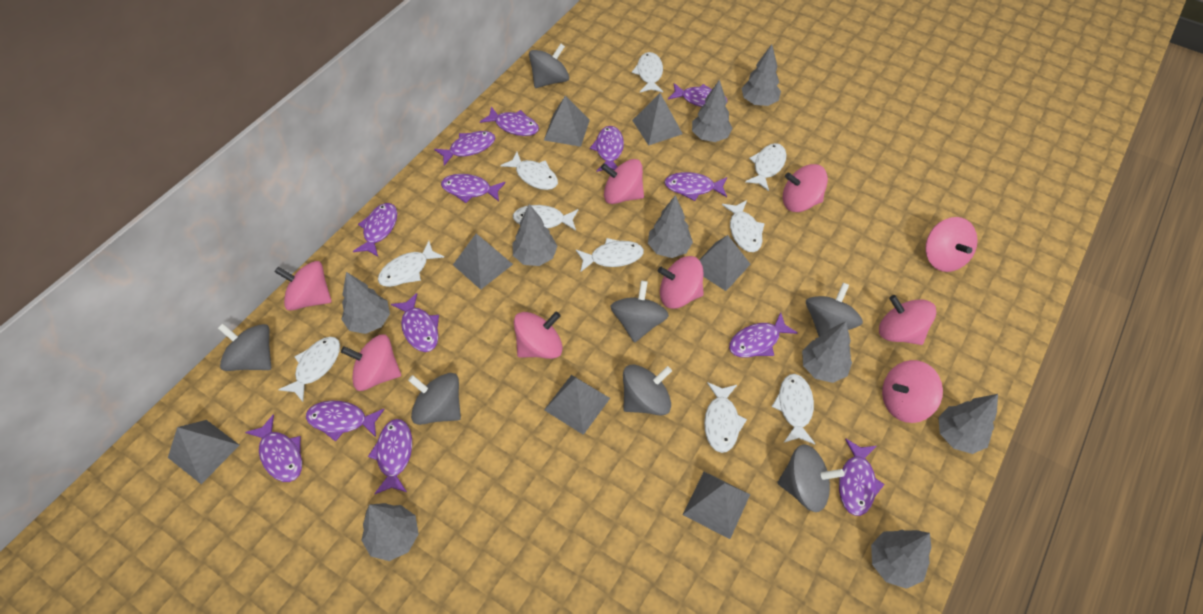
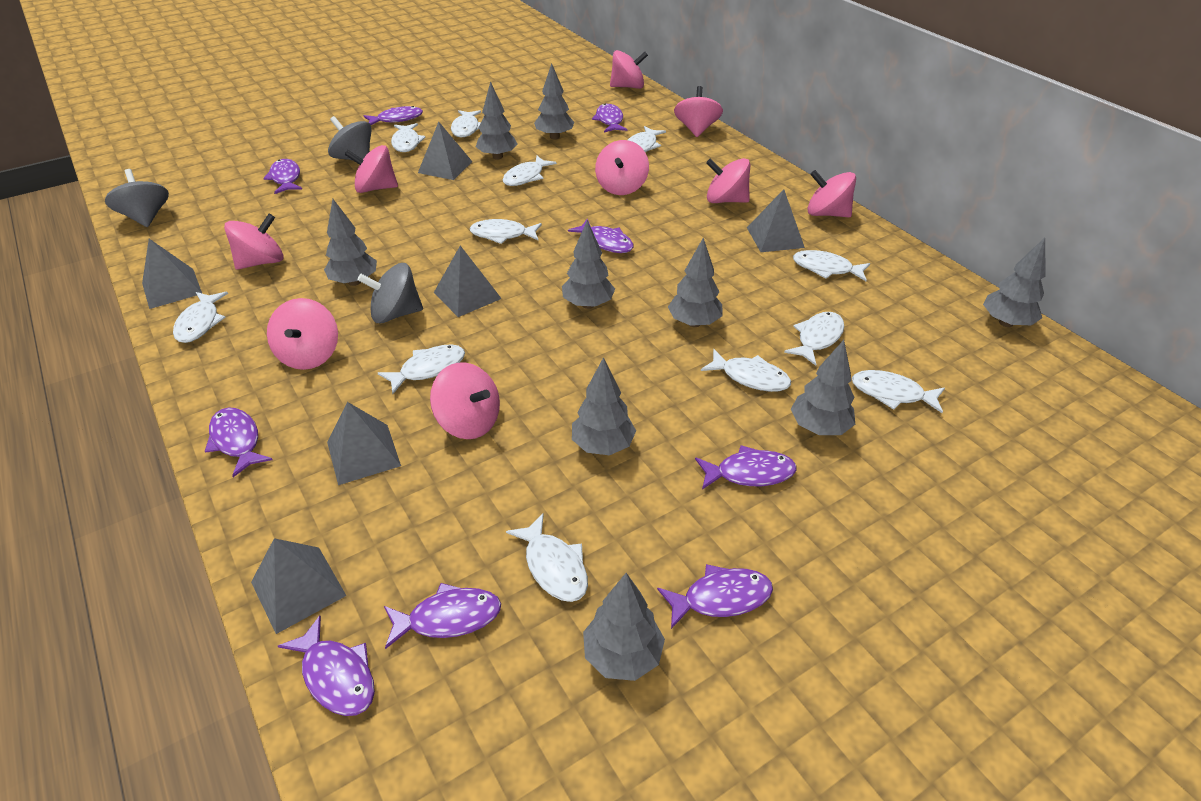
grey pyramid: [168,420,240,484] [453,234,513,290] [544,96,590,147] [544,375,610,435] [632,93,683,145] [683,472,750,539] [699,235,751,291] = 7 -> [142,239,202,309] [251,538,346,634] [327,402,401,485] [418,122,473,180] [434,246,502,317] [747,189,805,252] = 6
grey spinning top: [218,323,271,371] [408,373,461,425] [529,43,569,88] [611,281,669,343] [623,365,672,415] [778,444,844,512] [806,283,863,337] = 7 -> [105,169,169,227] [328,116,372,160] [358,263,423,323] = 3
purple fish: [245,414,302,482] [306,401,385,442] [353,203,397,257] [368,419,412,494] [391,293,439,352] [434,131,495,166] [441,174,506,203] [480,106,539,136] [590,126,624,172] [664,172,727,201] [668,83,727,107] [729,312,798,357] [839,438,885,516] = 13 -> [205,407,272,477] [263,159,302,194] [278,616,375,716] [364,106,423,125] [384,583,501,649] [568,219,634,253] [592,104,628,132] [657,564,773,629] [695,445,796,489] = 9
white fish: [278,337,340,402] [378,241,444,287] [501,152,558,190] [513,205,578,231] [576,238,644,272] [632,52,663,92] [704,382,747,453] [722,200,765,252] [745,143,786,191] [772,374,815,444] = 10 -> [173,292,228,343] [378,344,465,394] [391,123,426,152] [451,110,481,137] [470,219,542,244] [503,156,557,186] [506,513,588,602] [628,126,666,152] [701,349,791,392] [784,312,844,366] [793,250,870,281] [852,370,945,413] = 12

